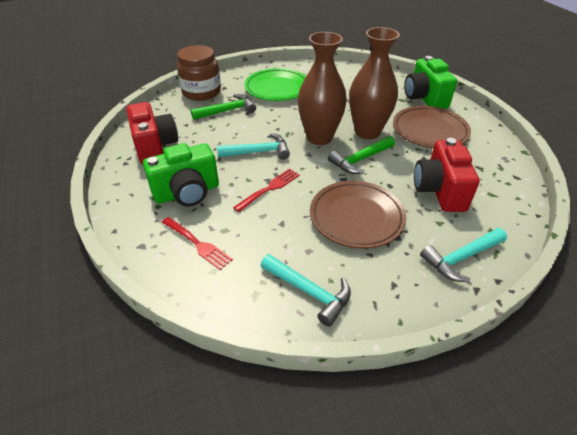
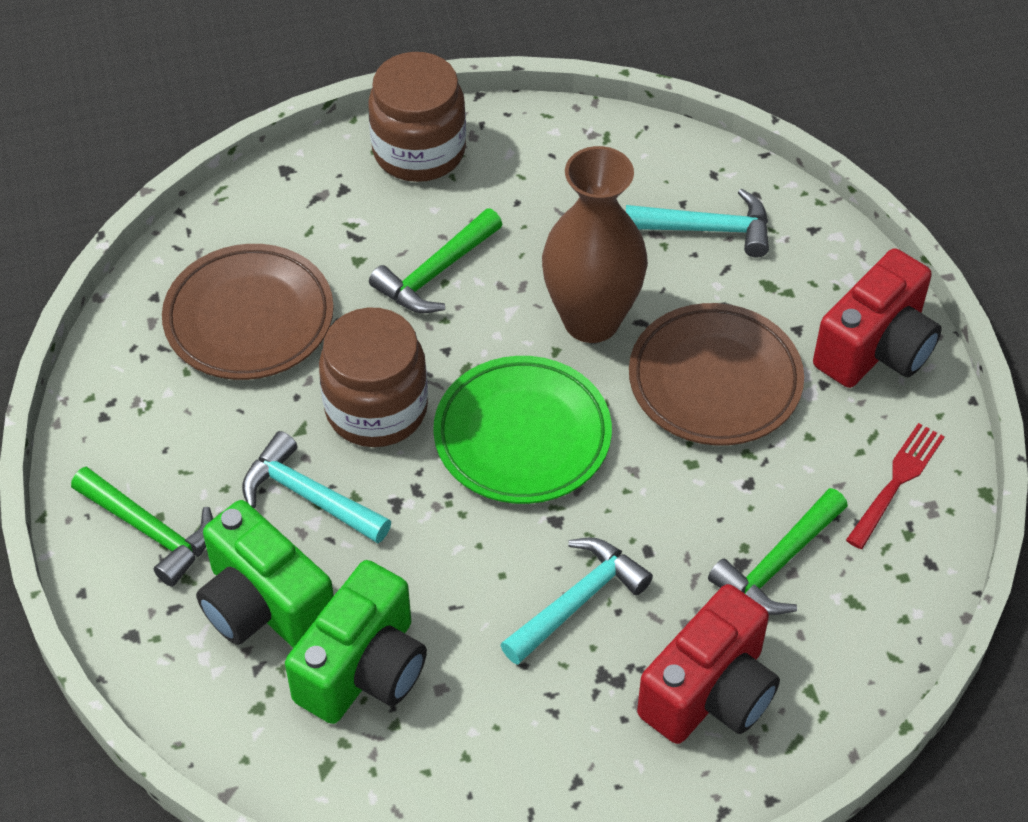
brown jar: [177,45,221,101] = 1 -> [319,308,428,447] [368,52,466,182] = 2
brown vase: [298,32,347,145] [349,27,400,139] = 2 -> [542,146,648,343] = 1
green hammer: [191,94,256,120] [328,136,395,174] = 2 -> [71,466,213,587] [369,208,503,313] [708,488,848,615] = 3
red fork: [162,217,233,270] [233,169,300,212] = 2 -> [846,423,945,549] = 1

